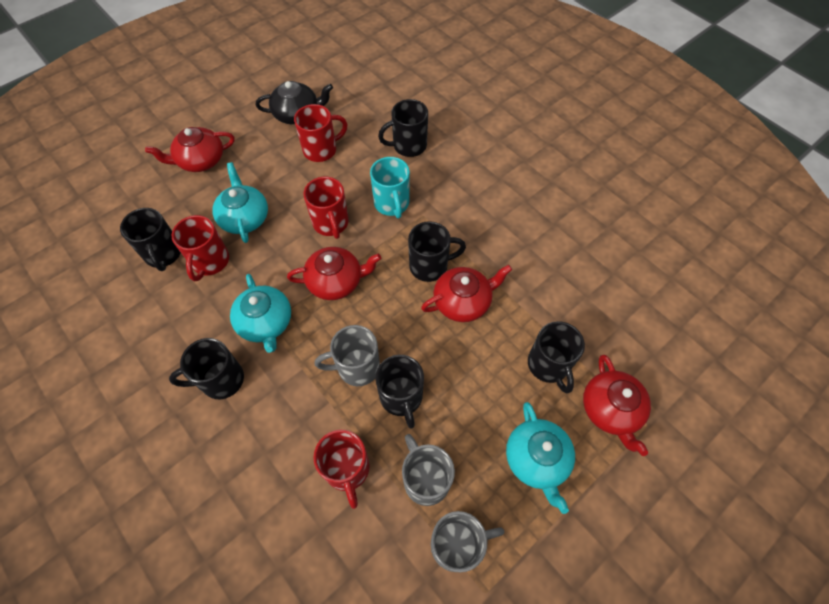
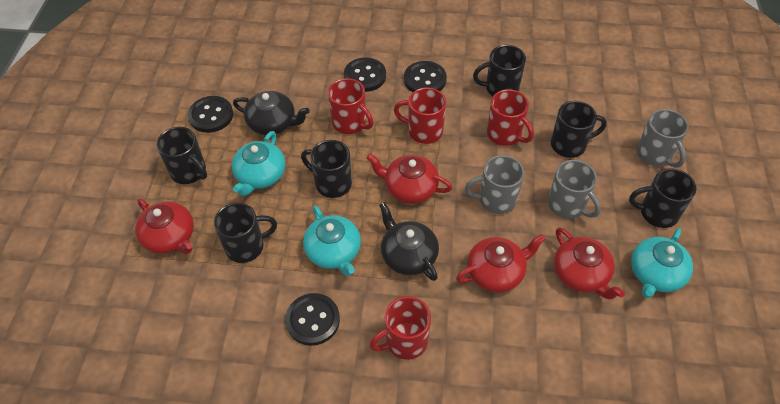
black button: none = 0 -> [188,96,233,133] [285,293,340,346] [344,58,386,92] [404,61,447,92] = 4
black teapot: [256,81,333,124] = 1 -> [233,91,310,135] [379,202,439,281] = 2
turquoise mug: [370,157,410,218] = 1 -> none = 0

